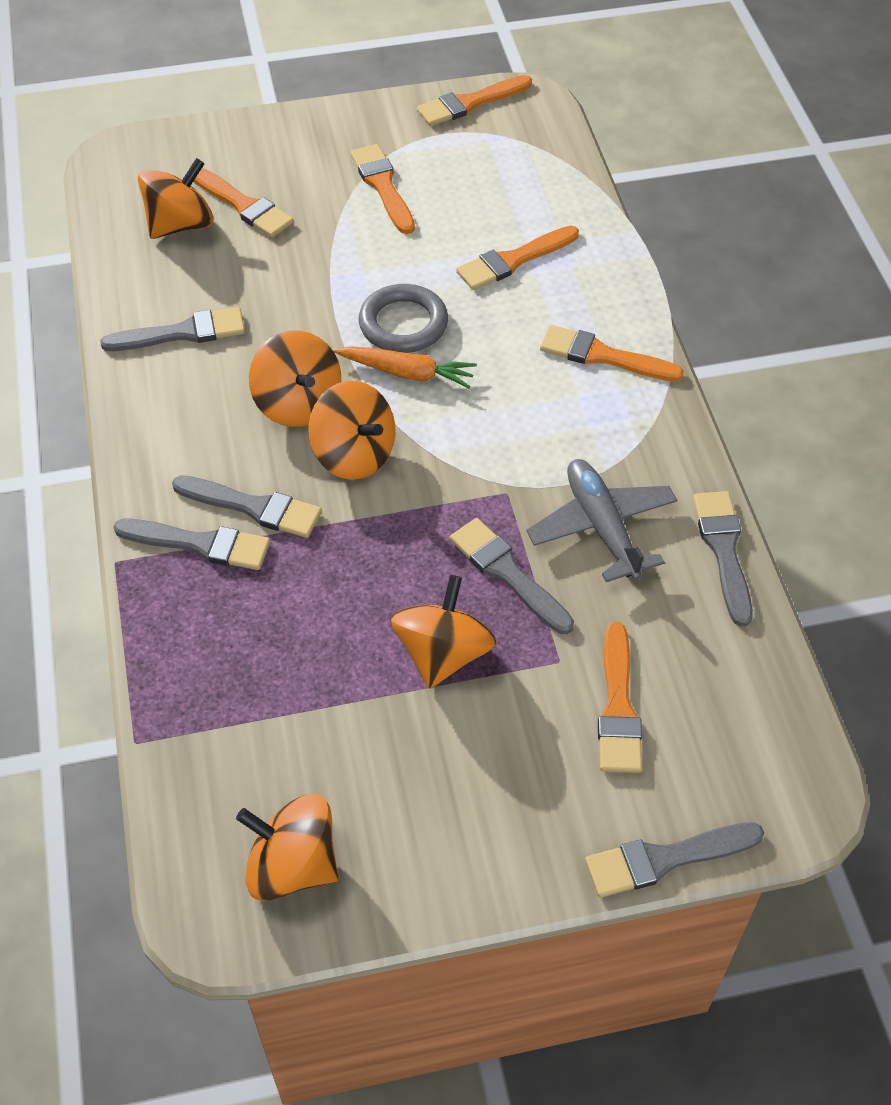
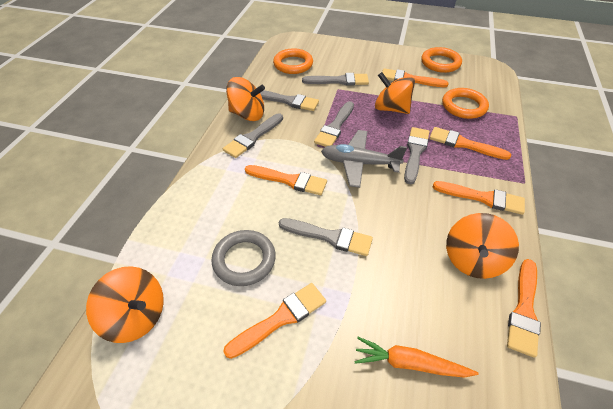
orange ring: none = 0 -> [273,48,313,74] [421,47,462,73] [442,88,489,119] = 3
orange spinning top: [138,158,214,239] [236,794,338,901] [249,330,341,427] [308,381,395,480] [390,575,496,689] = 5 -> [86,266,164,343] [226,77,265,121] [375,72,415,114] [446,213,519,279] = 4

